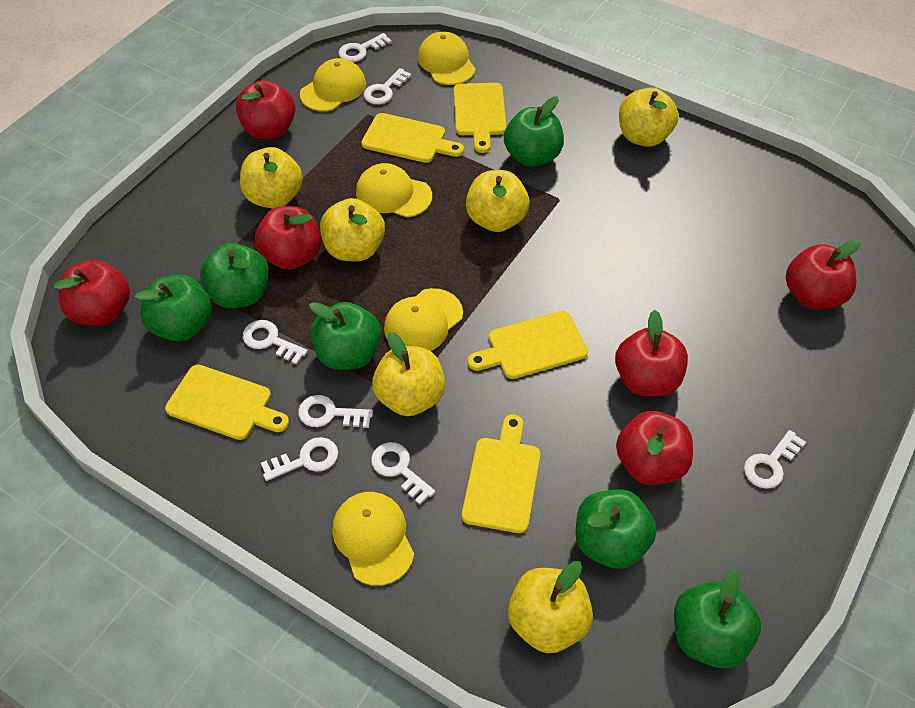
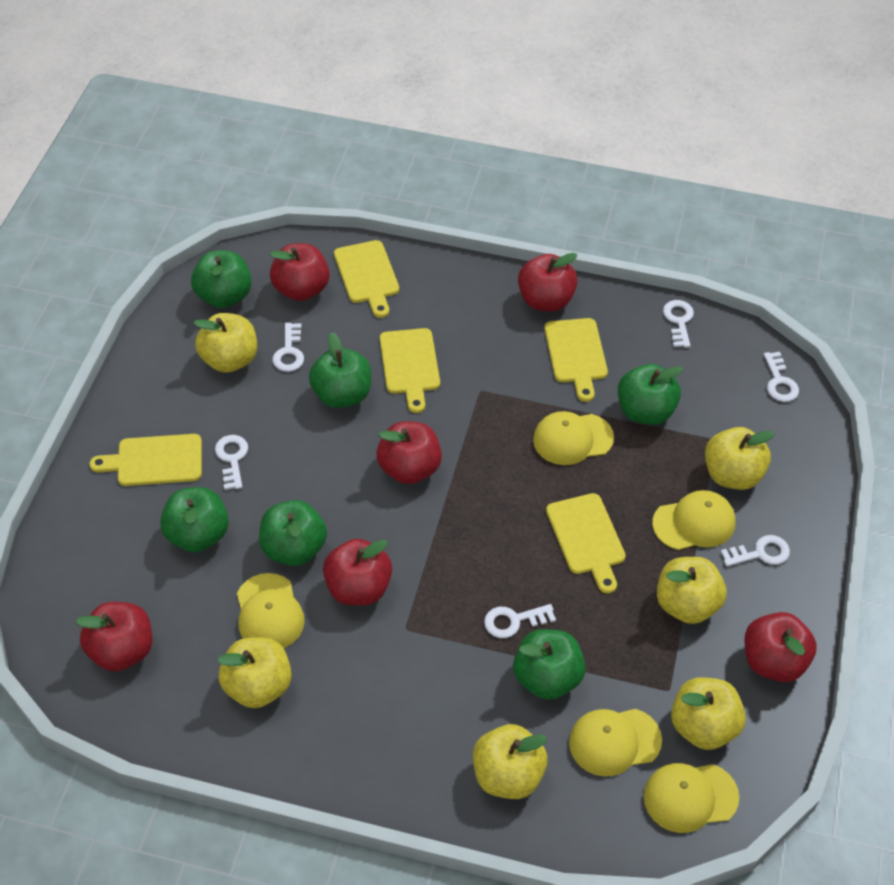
white key: [243,320,308,365] [261,437,338,481] [298,395,373,428] [338,33,392,62] [364,68,411,104] [371,442,435,504] [744,430,806,489] = 7 -> [215,435,248,490] [273,323,304,372] [484,604,556,638] [663,300,694,348] [721,535,790,566] [764,352,799,402] = 6

